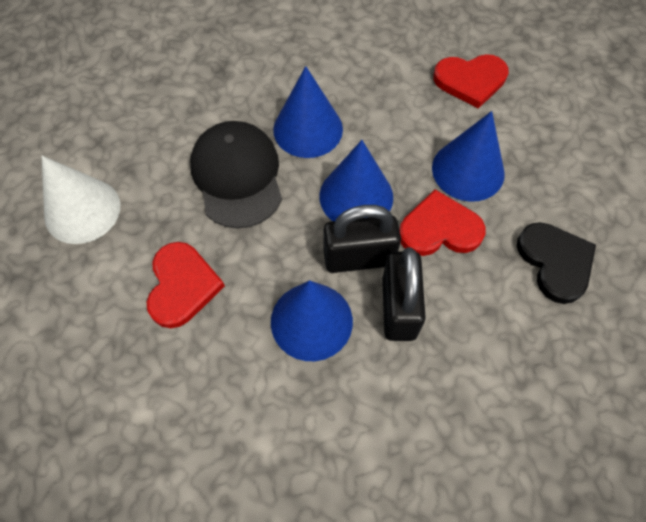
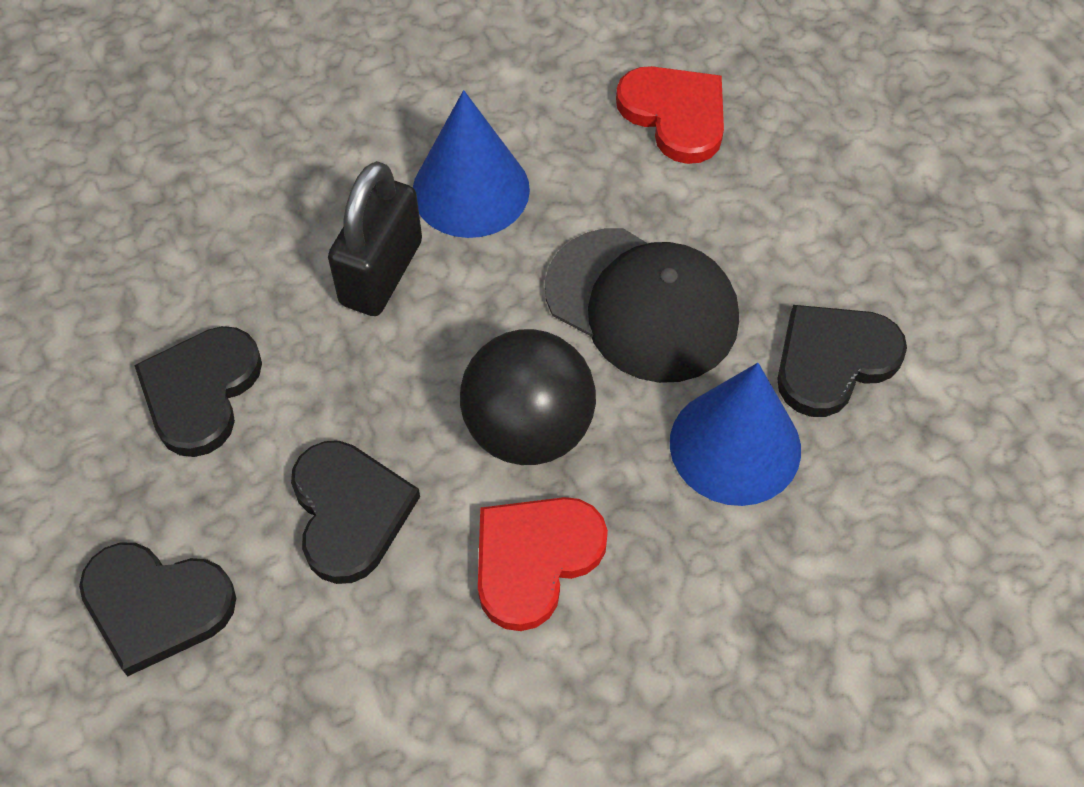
black ball: none = 0 -> [460,329,596,465] = 1
black heart: [517,222,596,304] = 1 -> [79,543,236,676] [134,326,262,457] [291,441,420,584] [777,305,907,417] = 4
black padlock: [324,205,401,273] [382,247,426,341] = 2 -> [328,161,422,316] = 1
blue cone: [271,280,353,361] [273,66,343,158] [319,140,393,221] [432,111,505,202] = 4 -> [413,90,530,238] [670,363,801,506] = 2
red heart: [146,242,225,328] [399,189,486,256] [433,54,509,109] = 3 -> [478,497,608,631] [616,66,724,164] = 2
white cone: [41,156,120,244] = 1 -> none = 0

